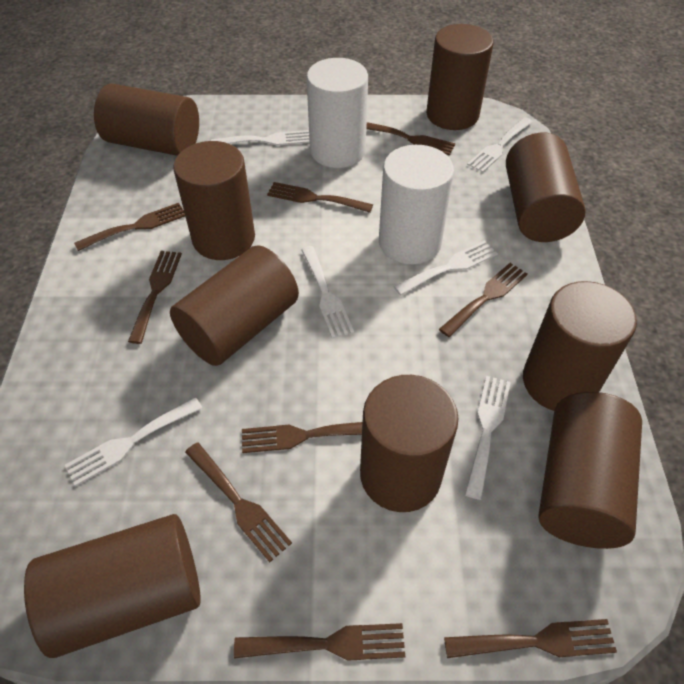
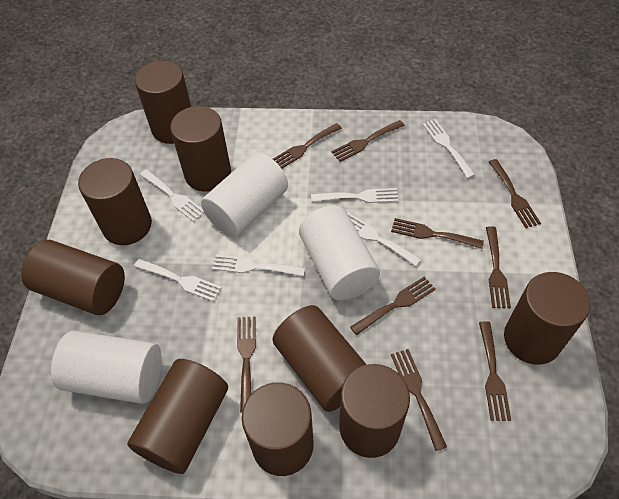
white cylinder: [307,58,368,168] [379,145,454,264] = 2 -> [51,331,162,404] [201,152,288,237] [299,205,380,300] = 3

